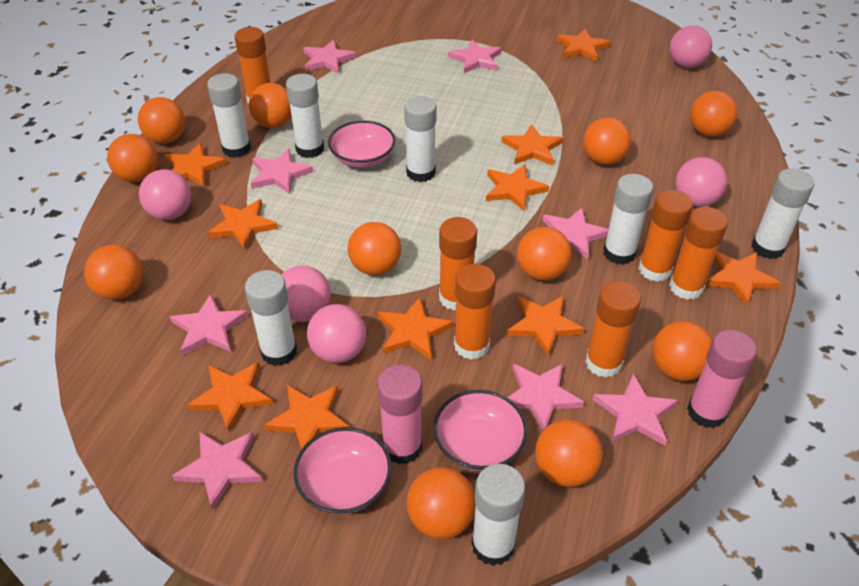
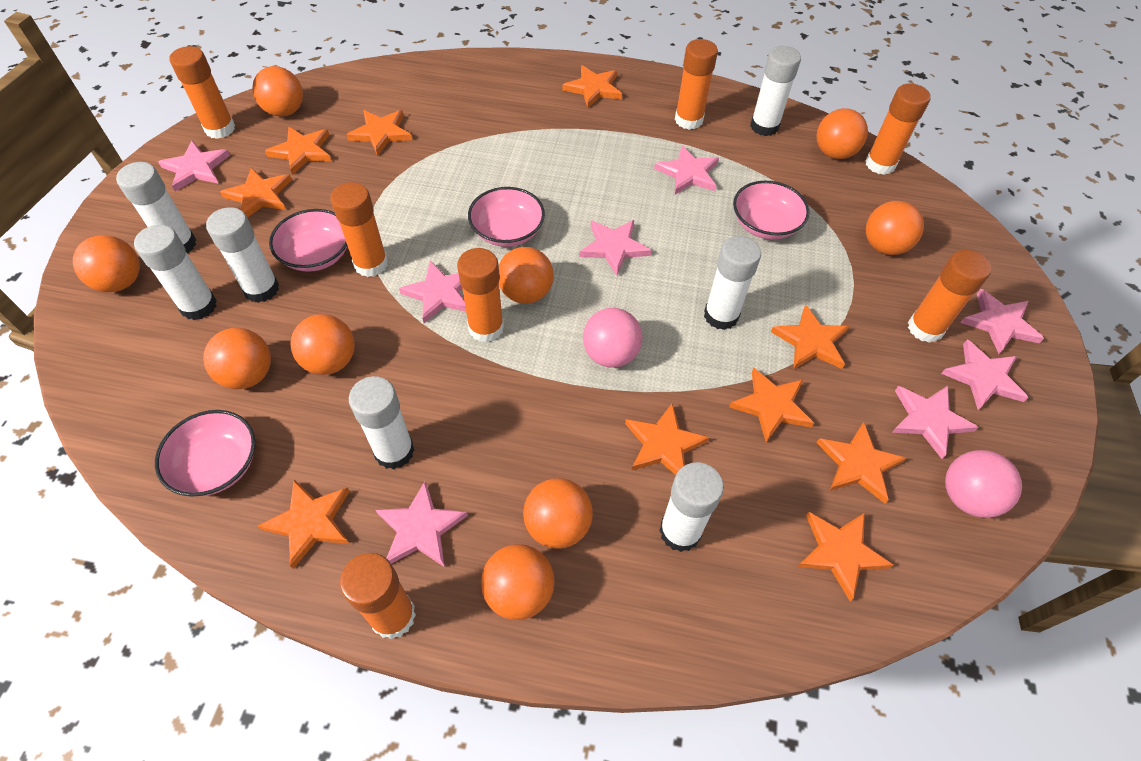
orange ball: [84,245,143,300] [107,134,158,182] [138,97,185,144] [249,83,292,128] [348,222,401,275] [407,467,476,539] [517,227,572,281] [535,419,603,487] [583,118,631,165] [652,321,712,381] [690,91,737,137] = 11 -> [73,235,140,292] [203,328,271,389] [252,66,303,117] [290,314,355,375] [481,544,554,620] [499,247,554,304] [523,478,593,549] [817,108,868,159] [866,201,924,255] = 9
orange glue stick: [235,27,271,104] [439,217,477,311] [454,264,496,360] [585,281,641,378] [638,190,693,282] [669,207,728,300] = 6 -> [170,46,235,139] [330,182,388,277] [340,553,416,639] [457,248,504,343] [675,39,718,130] [865,83,931,175] [908,249,992,343] = 7
pink ball: [139,169,191,220] [281,266,331,322] [307,304,366,363] [670,25,712,68] [675,157,727,207] = 5 -> [583,308,643,368] [945,450,1022,518] = 2
pink bowl: [294,427,392,514] [328,121,396,168] [433,390,528,471] = 3 -> [155,410,255,497] [269,209,347,272] [468,187,545,247] [733,181,810,240] = 4
pink glue stick: [377,365,422,464] [687,330,757,428] = 2 -> none = 0

